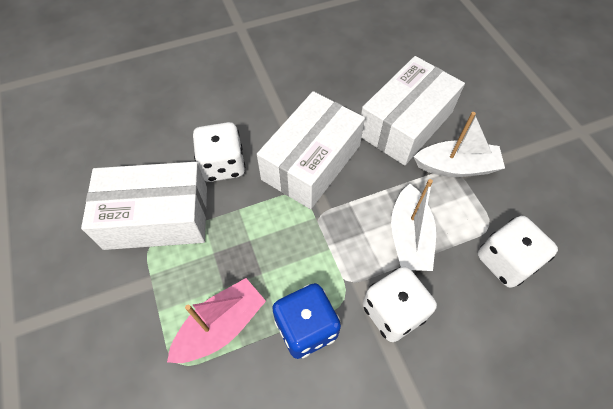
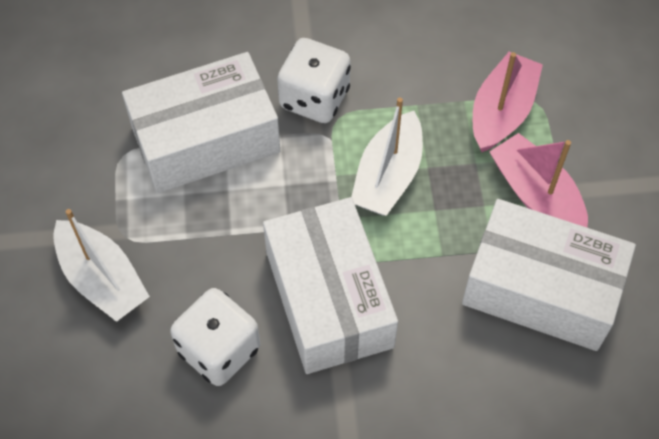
blue dice: [272,283,341,359] = 1 -> none = 0
pink boat: [167,278,266,363] = 1 -> [473,52,543,152] [489,133,588,227] = 2
white dice: [193,122,245,182] [363,267,437,342] [478,216,558,288] = 3 -> [170,288,260,386] [277,38,351,123] = 2

